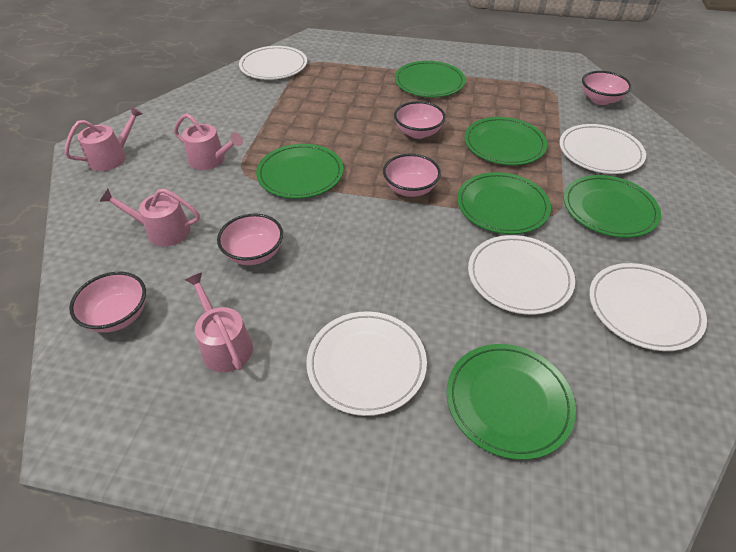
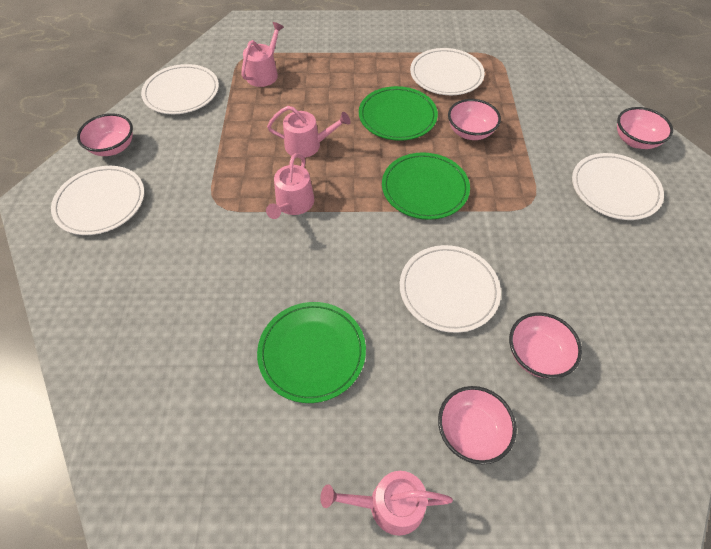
green plate: [256,144,343,199] [395,61,466,97] [446,344,576,460] [457,172,551,234] [464,117,547,165] [564,175,661,238] = 6 -> [257,302,366,403] [359,86,438,141] [382,152,470,220] = 3

